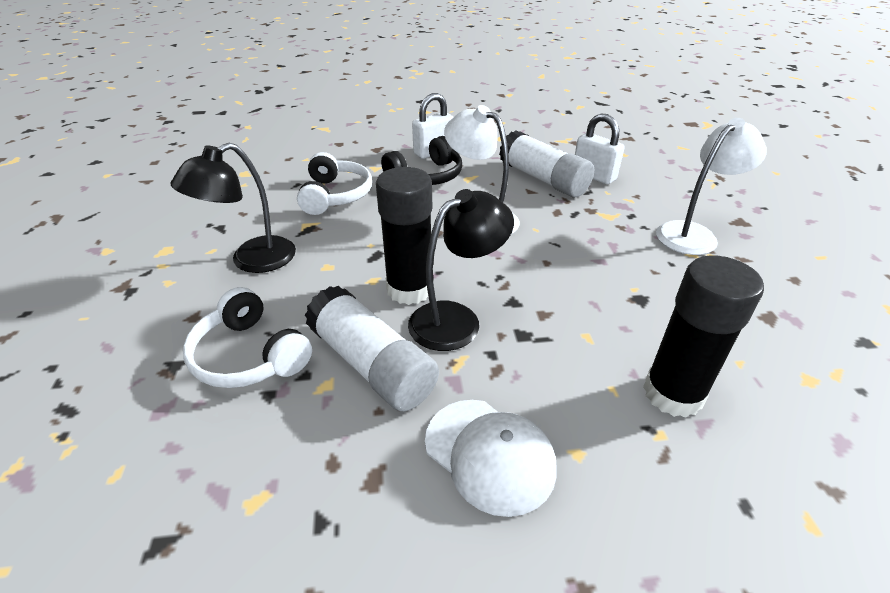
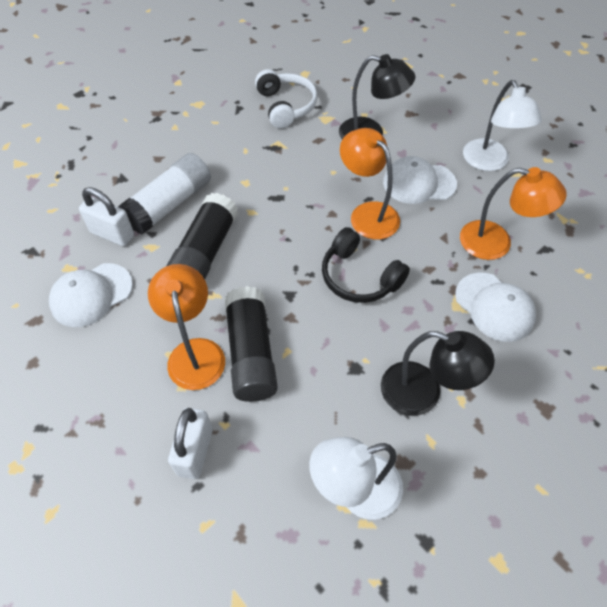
orange lamp: none = 0 -> [148,264,225,390] [340,128,400,240] [460,167,567,260] = 3
white cap: [425,400,557,517] = 1 -> [49,263,133,327] [383,156,457,204] [455,273,536,342] = 3
white glue stick: [305,286,439,411] [499,130,594,197] = 2 -> [118,153,211,234] = 1
white headphones: [183,287,312,388] [297,152,372,215] = 2 -> [255,69,318,129] = 1

